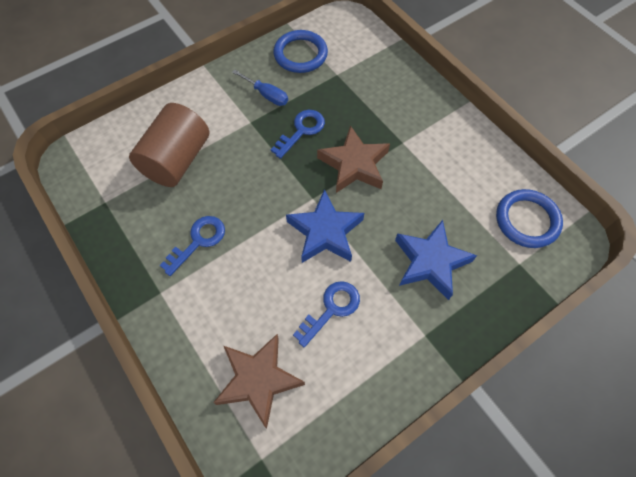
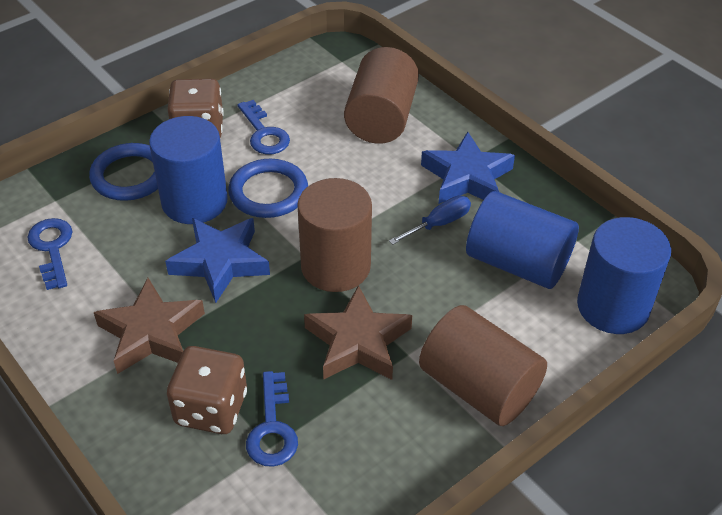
blue cylinder: none = 0 -> [149,116,228,224] [466,191,579,289] [577,217,671,334] = 3
brown cylinder: [129,103,209,187] = 1 -> [297,178,372,292] [344,47,419,144] [419,305,547,426] = 3
brown dice: none = 0 -> [167,78,224,138] [167,346,247,434] = 2

